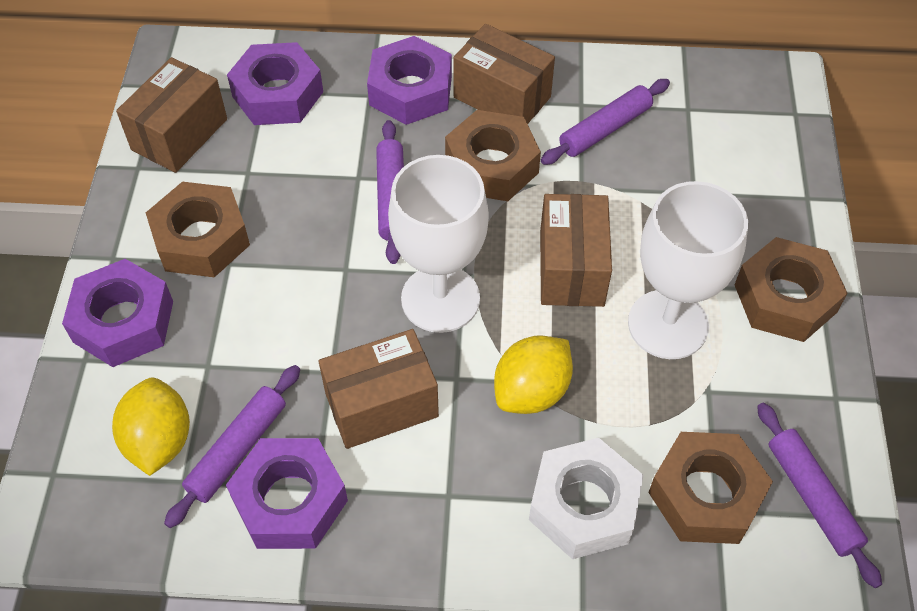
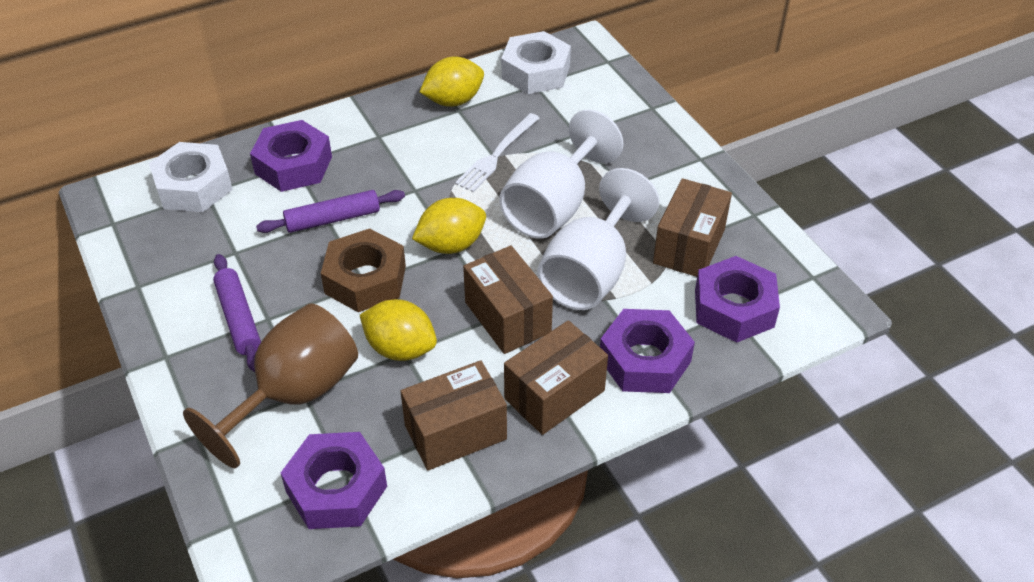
brown goblet: none = 0 -> [183,303,358,468] = 1
brown nut: [146,182,250,277] [445,110,541,201] [648,432,773,544] [735,237,848,342] = 4 -> [321,229,406,312] = 1
purple rolling pin: [164,365,300,528] [376,120,404,264] [541,79,670,165] [757,403,882,588] = 4 -> [213,254,261,372] [256,190,405,233] = 2
white fork: none = 0 -> [455,113,539,192] = 1
white nut: [529,438,644,559] = 1 -> [149,142,233,212] [501,31,571,94] = 2
yellow lemon: [112,378,190,476] [494,335,573,414] = 2 -> [360,299,437,361] [412,198,486,254] [420,56,484,107] = 3

